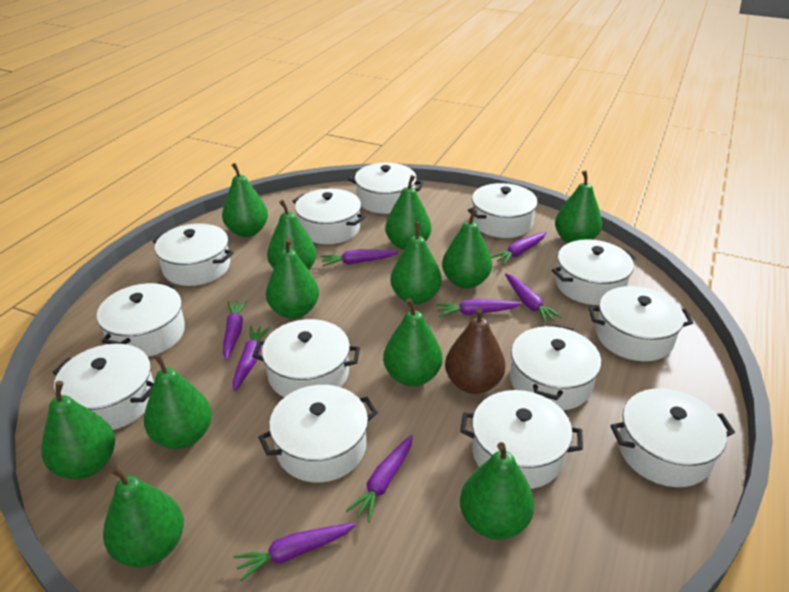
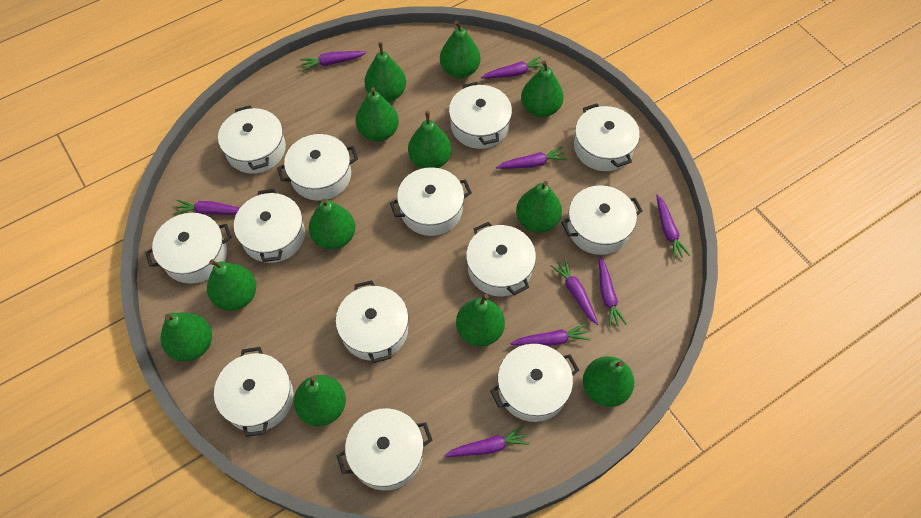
brown pear: [445,308,505,394] = 1 -> none = 0
purple carrot: [223,300,248,360] [233,326,270,391] [233,523,356,581] [320,249,399,267] [346,435,413,522] [436,299,522,317] [491,232,547,265] [505,273,562,324] = 8 -> [173,200,240,215] [300,51,367,71] [444,426,529,457] [481,56,544,79] [496,147,567,169] [510,323,590,346] [551,258,599,325] [599,257,627,328] [656,194,691,260] = 9

